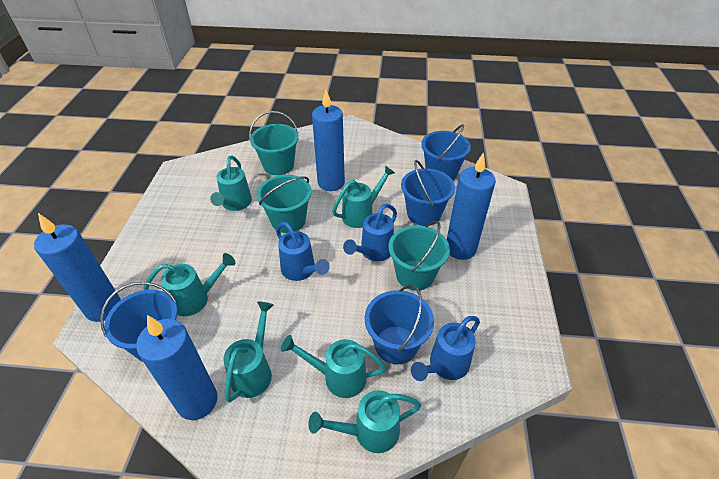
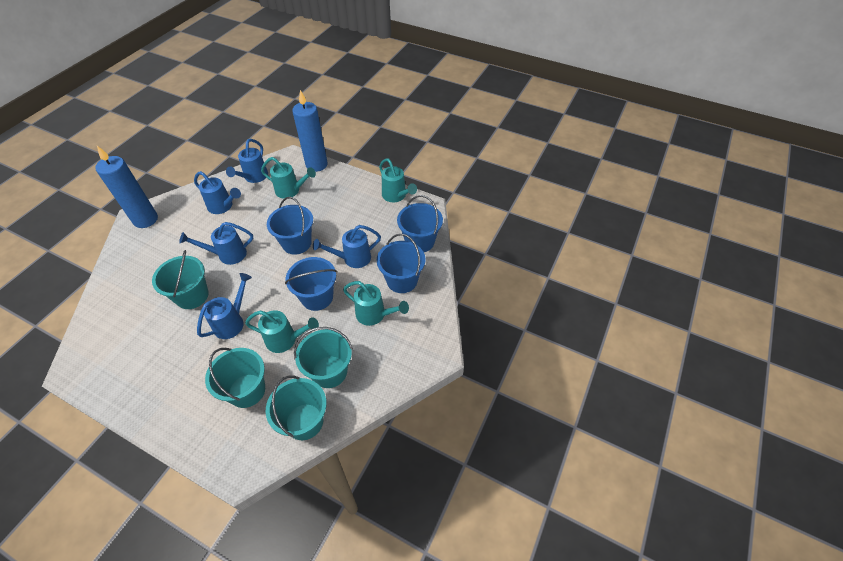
blue candle: [34,213,121,322] [136,315,218,420] [312,90,345,191] [447,152,496,260] = 4 -> [95,146,158,228] [292,90,328,172] = 2
blue watering can: [276,222,330,281] [343,203,397,261] [411,316,480,381] = 3 -> [179,222,253,265] [194,171,241,214] [197,273,252,339] [226,139,268,183] [313,225,381,268] = 5
turquoise bucket: [249,111,299,175] [257,175,312,233] [389,221,450,291] = 3 -> [152,250,209,309] [205,348,265,408] [266,376,327,440] [294,327,353,388] = 4
turquoise watering can: [143,253,235,316] [210,155,252,211] [223,301,274,402] [281,335,387,398] [308,390,421,453] [332,165,395,228] = 6 -> [245,310,319,353] [261,157,316,199] [343,281,409,326] [379,158,417,202] = 4

